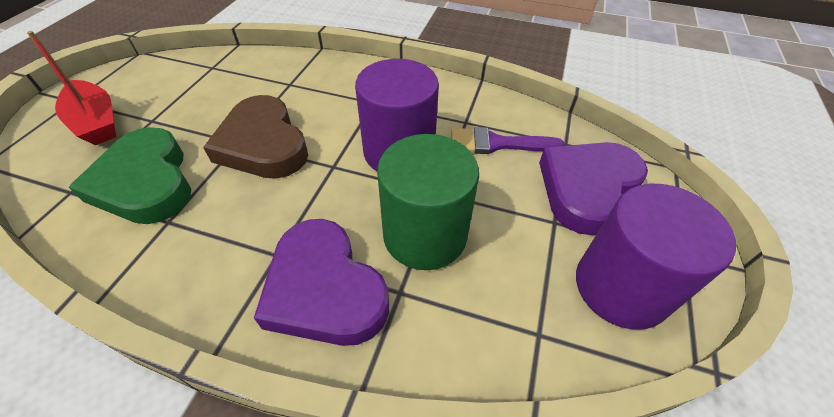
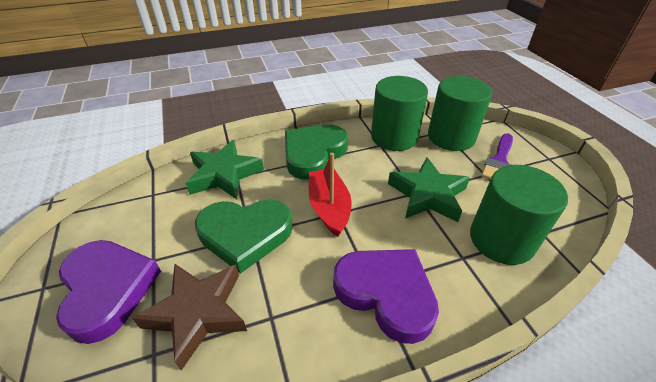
brown heart: [203,95,308,179] = 1 -> none = 0
brown star: none = 0 -> [132,264,247,371] = 1
green cylinder: [377,134,479,270] = 1 -> [371,76,428,151] [428,76,492,151] [470,165,568,265] = 3
green heart: [69,127,191,224] = 1 -> [195,199,293,274] [285,125,348,180] = 2
green star: none = 0 -> [185,140,264,199] [388,157,470,222] = 2
purple cylinder: [355,59,439,171] [576,184,736,329] = 2 -> none = 0

